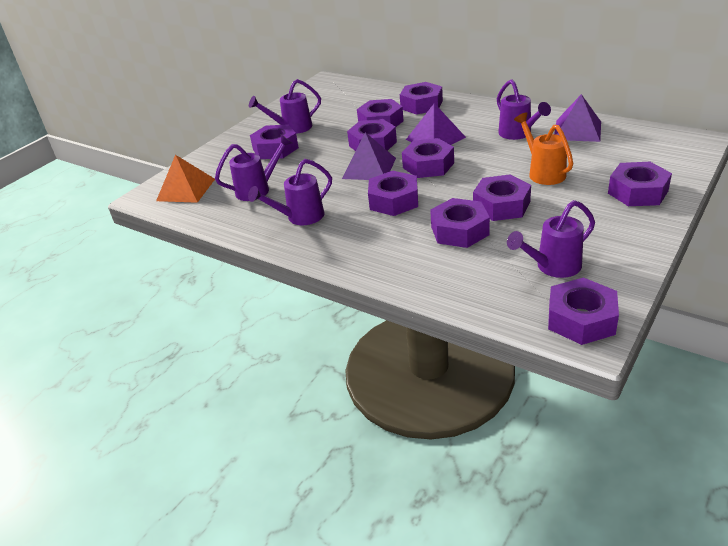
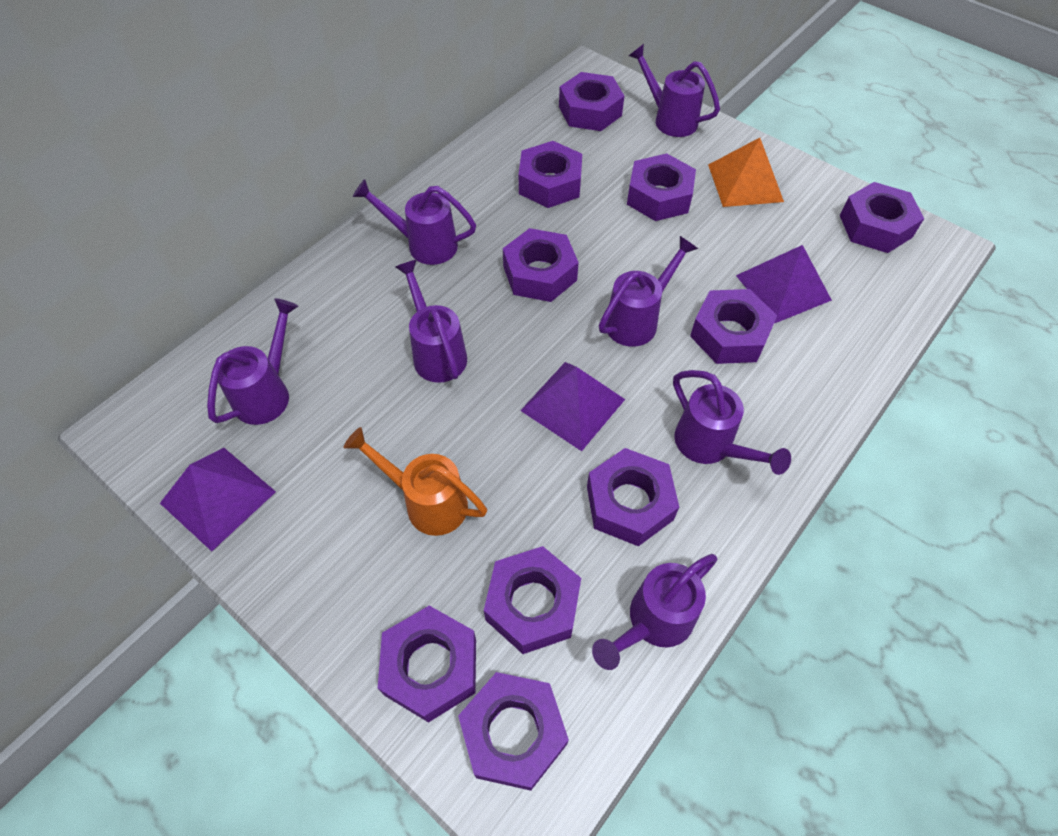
purple watering can: [215,135,292,201] [248,159,332,225] [249,79,321,134] [497,79,551,140] [507,200,595,278] = 5 -> [207,298,299,425] [353,179,476,265] [395,259,467,383] [592,554,717,670] [599,236,698,347] [629,44,720,137] [673,370,791,475] = 7

